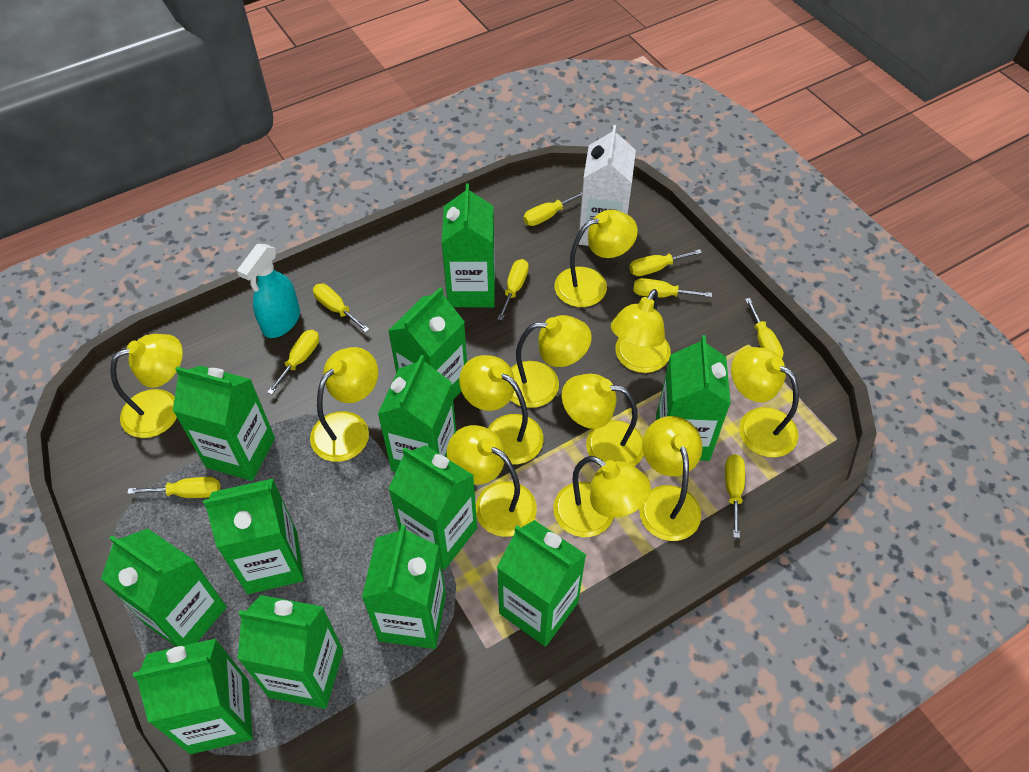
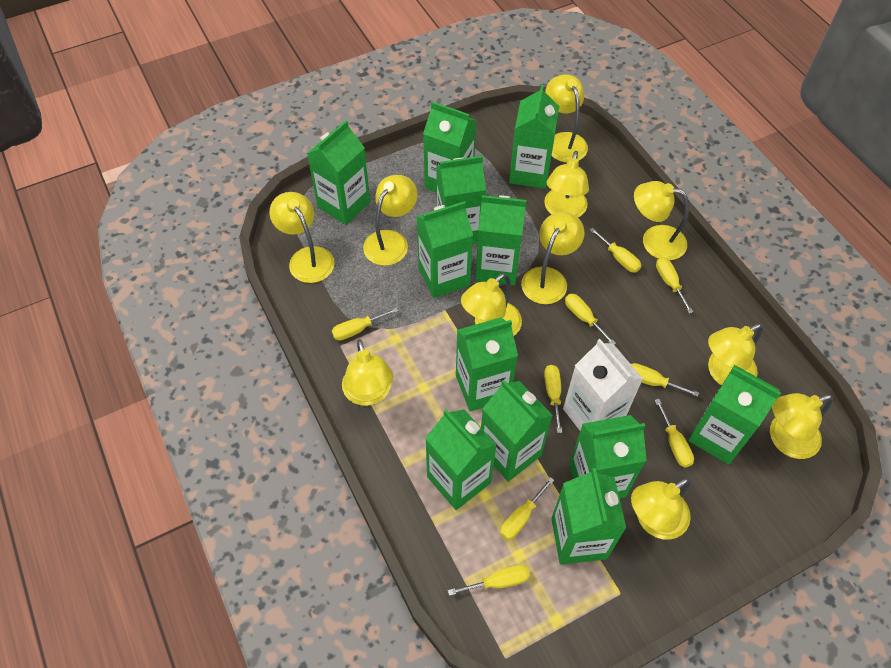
turquoise spray bottle: [237,244,300,338] = 1 -> none = 0

